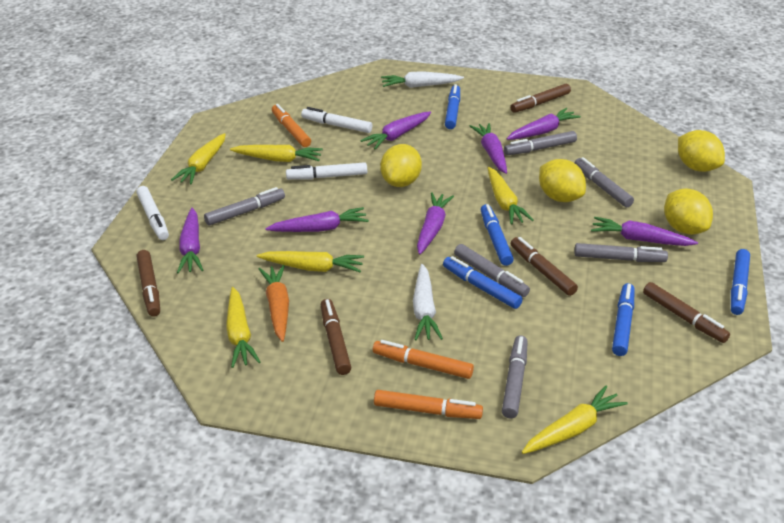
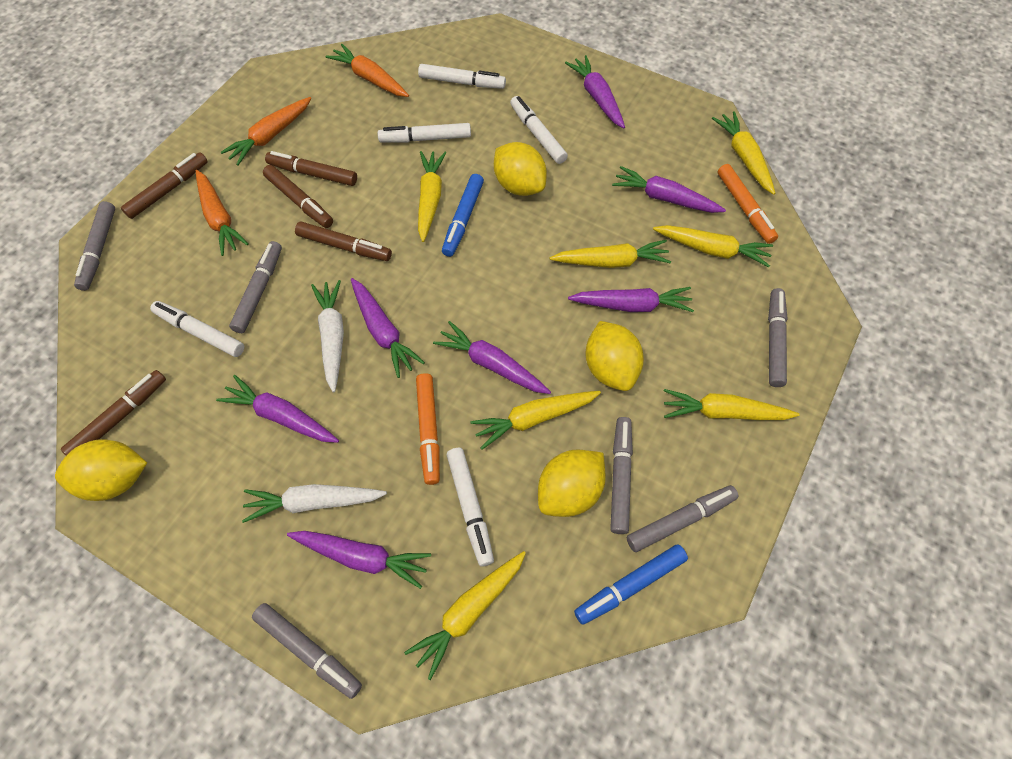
blue marker: [443,256,523,309] [445,84,460,129] [481,204,514,266] [612,283,634,356] [731,249,750,315] = 5 -> [442,174,484,257] [574,544,688,625] = 2
orange carrot: [259,265,289,342] = 1 -> [196,170,249,256] [221,97,311,165] [325,44,409,97] = 3
orange marker: [272,104,311,147] [373,340,474,379] [374,390,483,419] = 3 -> [416,373,440,485] [718,164,778,244] = 2
white marker: [136,186,169,240] [286,162,367,180] [301,107,372,133] = 3 -> [150,301,244,357] [378,123,471,143] [418,64,506,89] [447,448,494,567] [510,96,568,164] = 5
yellow carrot: [171,133,226,185] [226,287,260,368] [230,145,323,162] [257,251,364,273] [488,167,533,225] [522,386,628,454] = 6 -> [404,551,526,680] [418,151,446,242] [470,391,601,450] [550,240,671,268] [653,225,773,267] [664,389,800,420] [712,111,775,195] = 7

